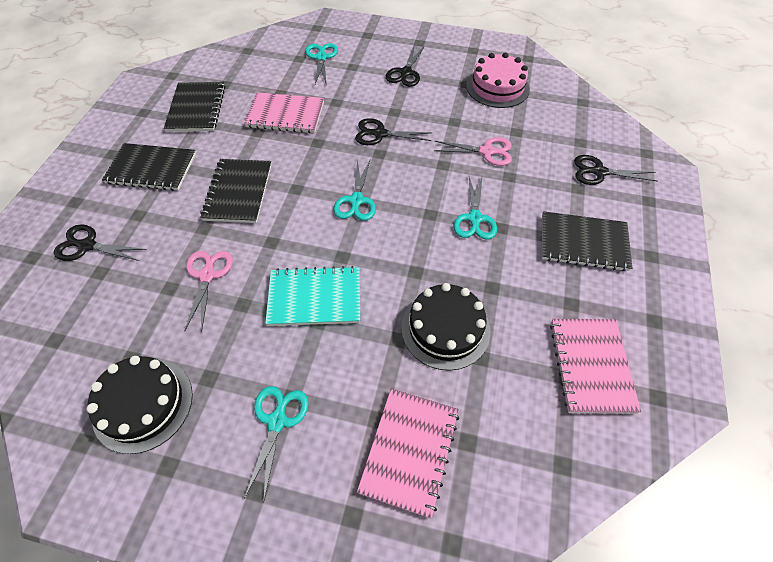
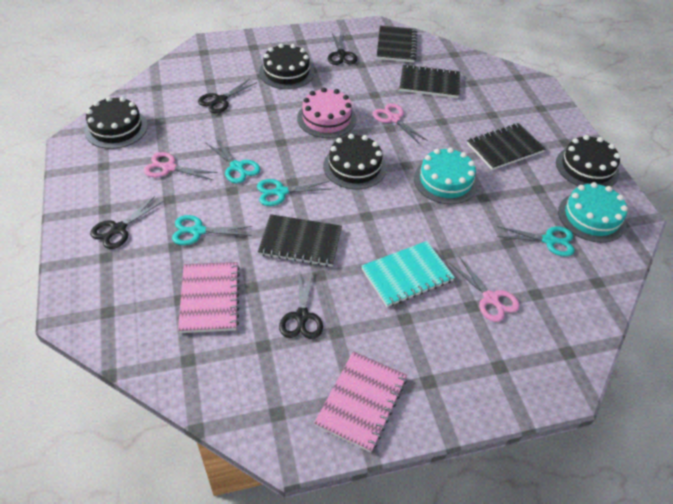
black cake: [87,356,193,454] [401,283,490,371] = 2 -> [84,96,148,149] [259,44,314,89] [323,134,387,189] [556,135,620,187] = 4
pink notebook: [244,92,324,133] [357,388,459,518] [550,319,641,414] = 3 -> [178,262,240,333] [314,351,407,453] = 2
pink scissors: [185,251,233,332] [434,137,512,166] = 2 -> [144,152,218,180] [373,103,428,145] [449,257,520,322] = 3
turquoise cake: none = 0 -> [414,148,478,204] [558,182,628,243] = 2

